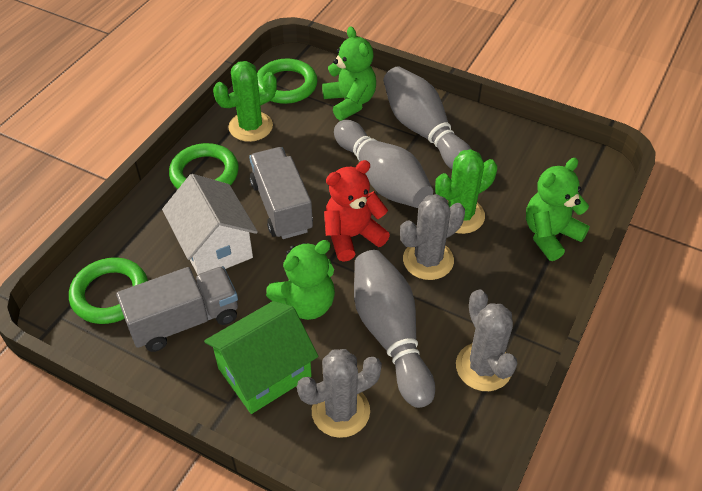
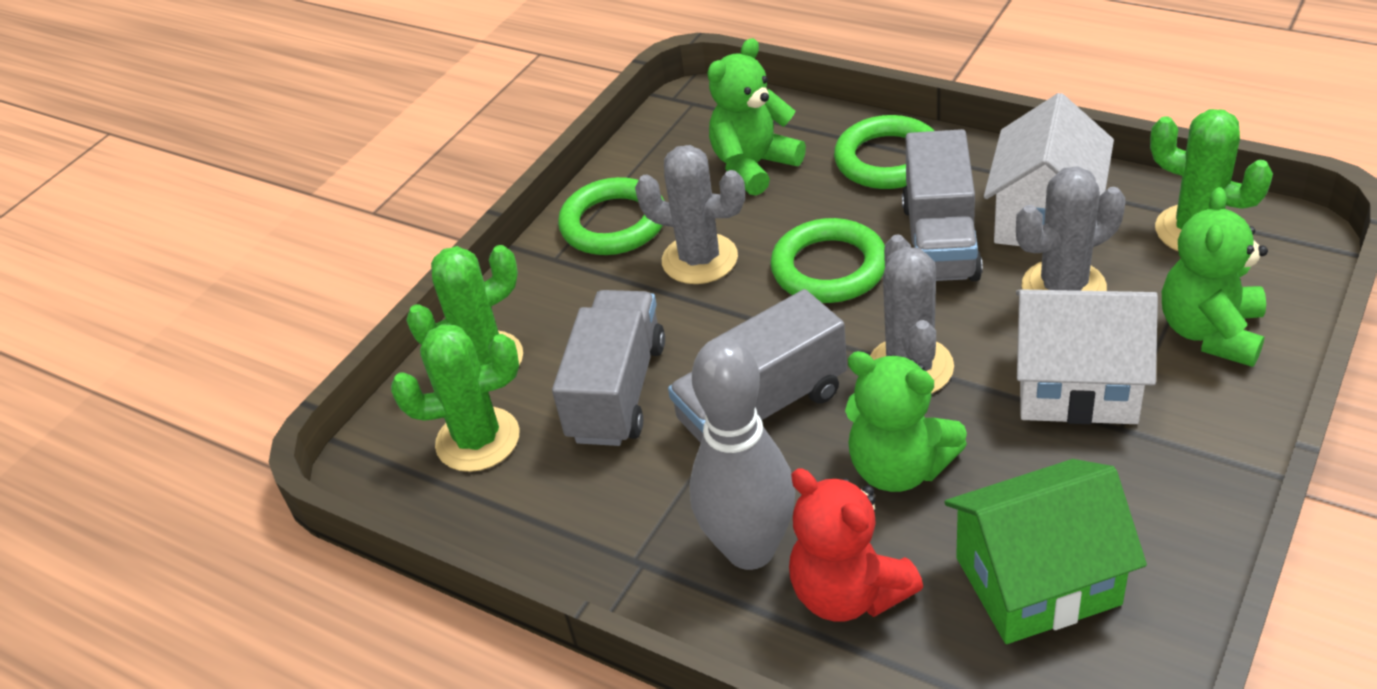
green cactus: [213,61,277,142] [435,149,497,234] = 2 -> [391,324,520,472] [406,245,523,366] [1150,109,1273,251] = 3
grey bowling pin: [334,120,433,208] [354,250,435,408] [383,67,471,169] = 3 -> [689,338,795,570] = 1
grey truck: [116,266,238,352] [249,147,313,239] = 2 -> [552,290,665,446] [668,289,847,443] [902,129,983,281] = 3
white house: [162,174,258,275] = 1 -> [984,93,1114,246] [1016,289,1158,424] = 2

